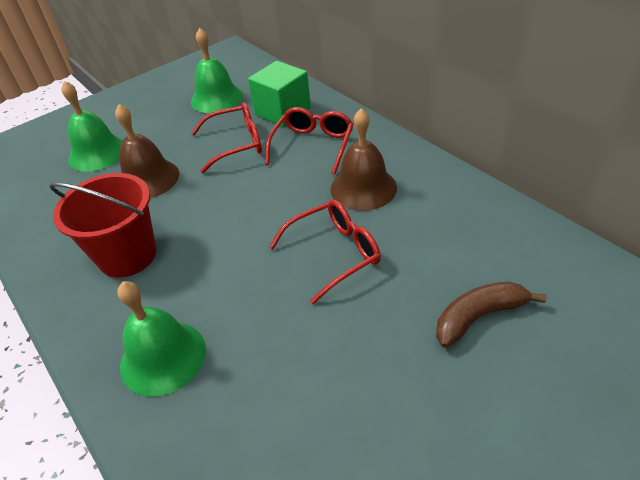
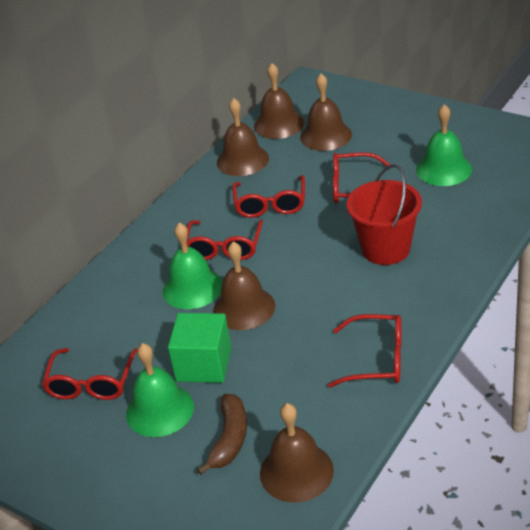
brown bell: [115,104,179,198] [330,108,397,211] = 2 -> [213,242,275,330] [217,98,269,176] [254,63,304,139] [260,403,334,503] [300,74,352,151] = 5
red glasses: [191,102,262,173] [265,107,353,175] [269,200,381,304] = 3 -> [42,348,138,400] [187,219,263,260] [232,175,305,218] [328,314,402,388] [333,152,391,204] = 5

